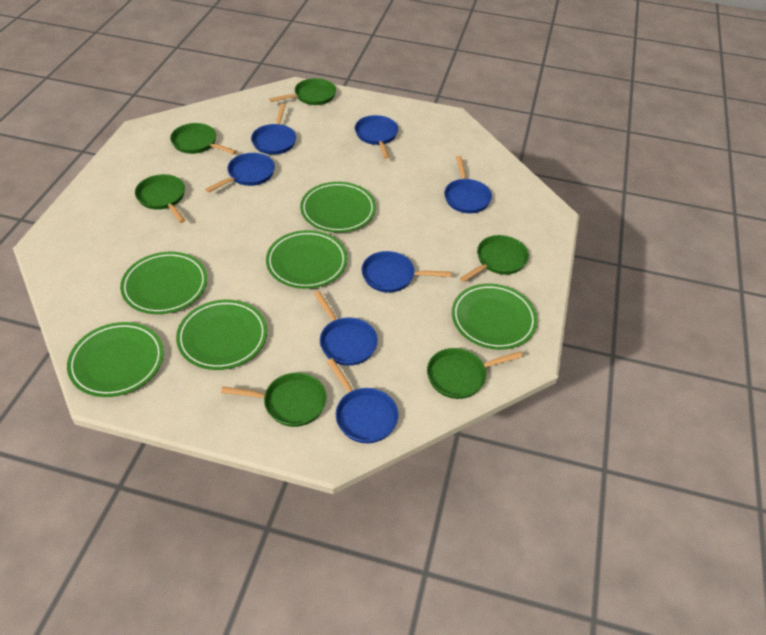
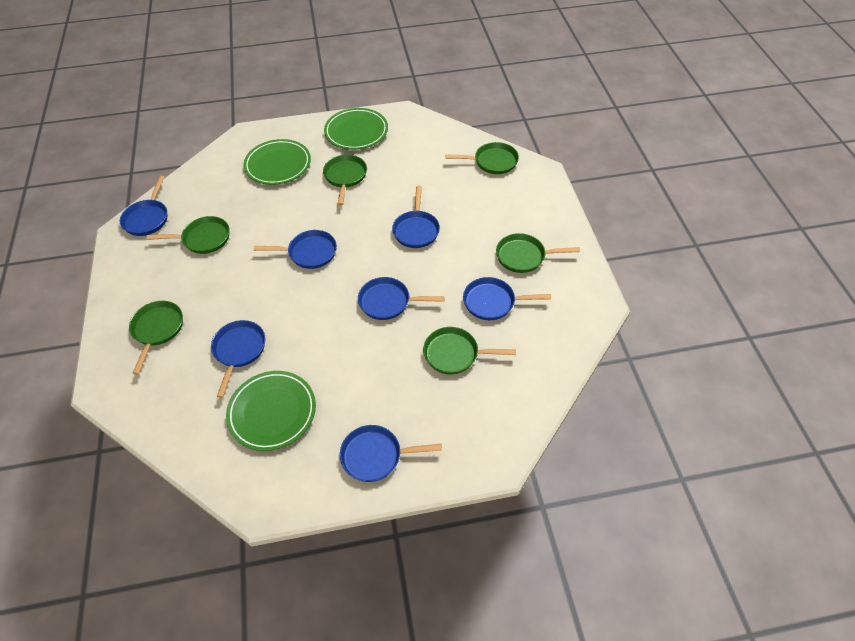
green plate: [67,322,164,397] [120,252,207,314] [176,300,267,370] [266,230,347,289] [300,182,376,233] [452,283,537,350] = 6 -> [226,371,316,451] [243,139,311,185] [324,108,388,150] = 3

